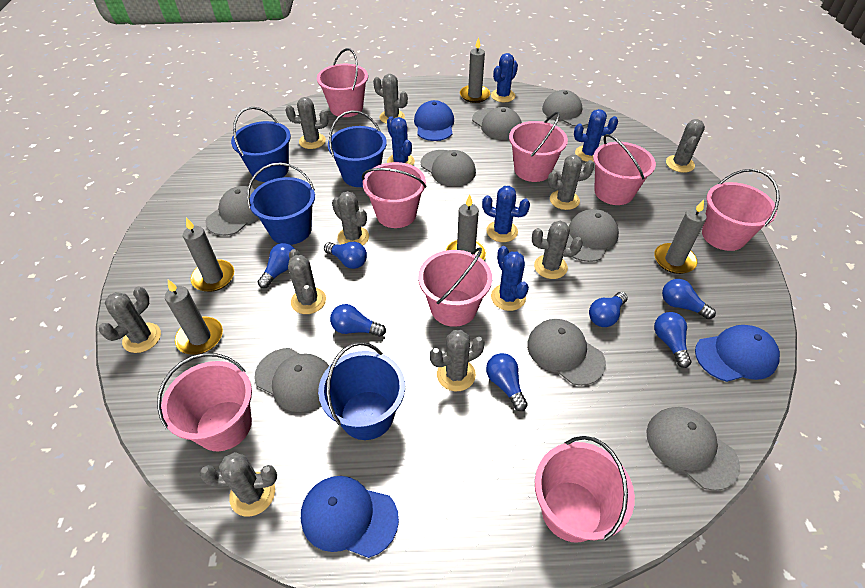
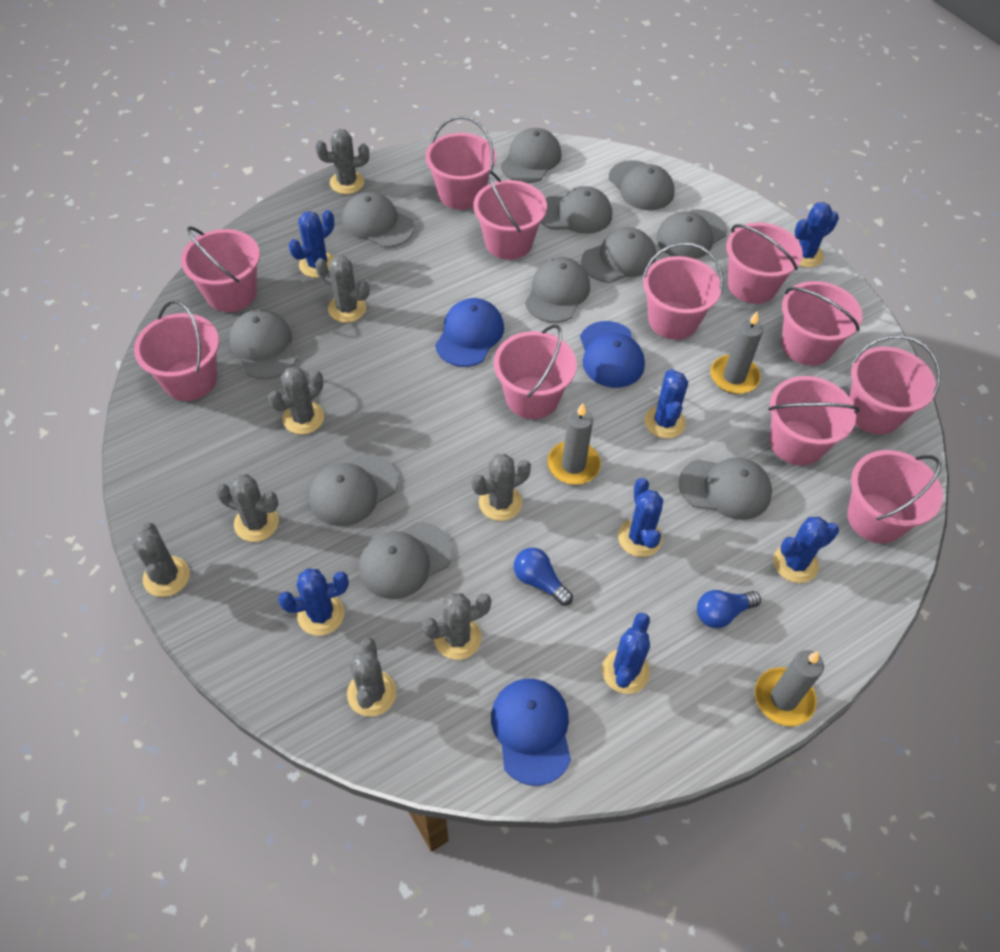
blue bucket: [231,107,291,182] [247,163,315,245] [318,342,405,440] [328,110,387,187] = 4 -> none = 0
blue cactus: [387,116,415,165] [482,186,530,242] [491,53,518,102] [491,246,529,311] [574,109,618,162] = 5 -> [278,568,349,636] [289,210,334,278] [602,613,650,694] [618,478,663,557] [645,369,688,438] [773,517,839,583] [795,202,839,268] = 7
blue light bulb: [258,243,294,288] [324,242,367,269] [330,304,386,337] [486,353,528,411] [589,292,628,327] [654,312,691,368] [662,279,716,319] = 7 -> [514,548,573,606] [697,590,761,628] = 2
grey cactus: [99,287,161,353] [199,452,277,517] [285,97,328,149] [288,249,326,314] [332,191,369,245] [373,74,408,124] [430,330,485,391] [532,221,583,279] [548,155,595,210] [666,119,705,173] = 10 -> [132,523,190,597] [215,474,279,542] [268,366,324,434] [315,129,369,194] [315,256,369,323] [347,638,396,717] [422,593,491,660] [471,454,531,521] = 8
grey candle: [165,280,223,354] [183,217,234,292] [446,194,487,260] [460,37,490,103] [654,200,707,274] = 5 -> [547,403,601,485] [710,312,763,394] [755,650,824,726] = 3
grey cap: [205,186,259,236] [254,348,329,412] [421,150,476,186] [472,107,522,140] [527,319,606,386] [542,90,593,126] [566,209,619,262] [647,407,740,491] = 8 -> [229,309,297,379] [309,454,398,526] [342,192,414,247] [359,522,453,599] [501,128,561,183] [525,257,590,323] [540,186,612,234] [581,228,656,283] [609,160,674,210] [656,209,727,259] [679,458,772,520] = 11
pink bucket: [157,353,252,451] [317,48,368,117] [362,162,426,228] [418,247,492,327] [509,112,568,182] [535,436,635,543] [593,134,656,205] [702,169,780,251] = 8 -> [134,300,219,401] [181,227,260,312] [425,116,496,210] [473,171,547,260] [494,325,577,419] [642,242,724,340] [726,222,803,304] [768,376,859,466] [782,281,863,366] [847,450,943,543] [849,335,941,434] = 11

